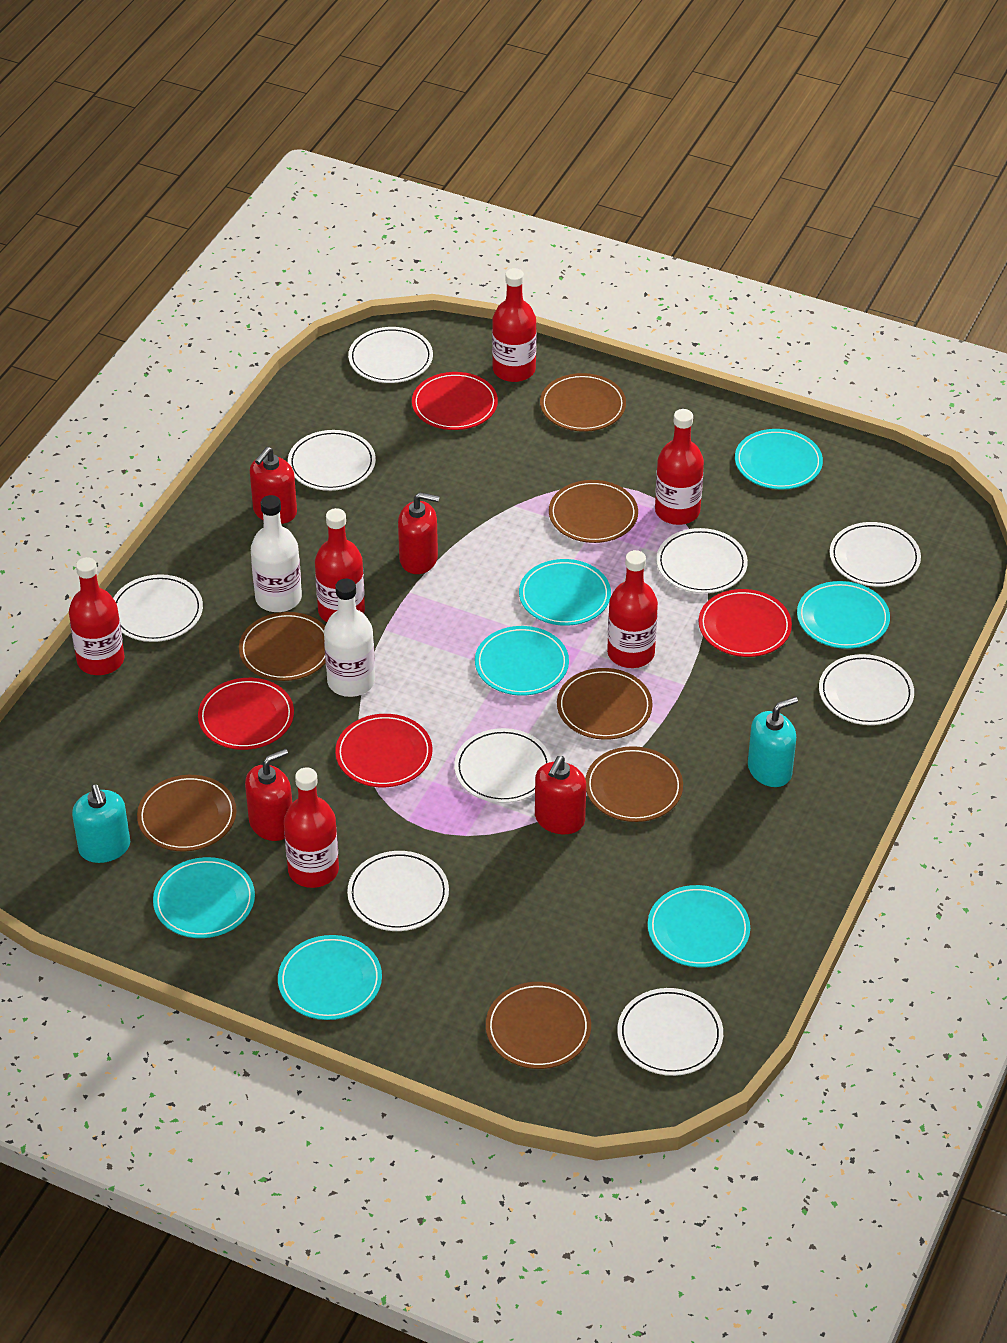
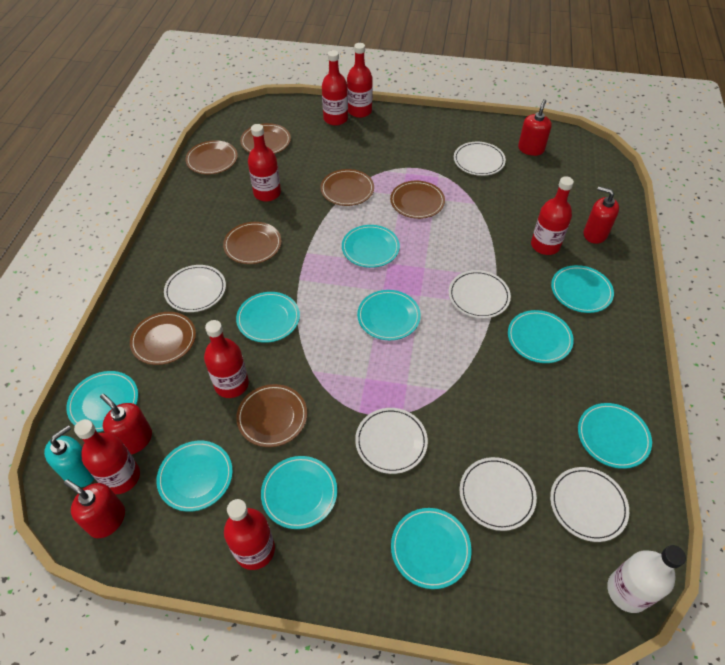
red bottle: [69,557,125,675] [284,767,339,888] [315,508,365,622] [492,268,537,382] [607,550,658,668] [655,409,704,525] = 6 -> [74,419,140,494] [204,320,249,398] [224,499,275,570] [248,124,281,202] [322,50,348,126] [347,43,373,118] [531,176,574,255] = 7
red plate: [198,678,294,750] [335,714,432,787] [412,372,498,430] [699,589,792,657] = 4 -> none = 0
turquoise plate: [153,857,255,938] [278,935,382,1020] [475,626,569,696] [519,559,611,626] [648,885,750,967] [735,429,823,490] [797,581,890,649] = 7 -> [66,371,138,432] [156,441,233,512] [236,292,300,343] [261,456,337,529] [342,225,400,268] [357,290,421,340] [391,508,471,589] [508,310,574,363] [551,265,614,313] [578,403,652,469] = 10
turquoise soap dispenser: [72,784,130,863] [748,697,798,787] = 2 -> [44,425,95,487] = 1
white bottle: [251,495,302,612] [324,579,375,697] = 2 -> [607,545,686,613] = 1
white plate: [113,574,203,642] [288,430,376,491] [347,851,449,931] [348,327,433,383] [454,728,552,803] [617,988,723,1076] [656,528,748,593] [819,654,914,725] [830,522,921,587] = 9 -> [164,265,226,312] [355,408,428,474] [449,270,511,318] [454,142,506,176] [460,457,537,531] [550,467,629,542] = 6

